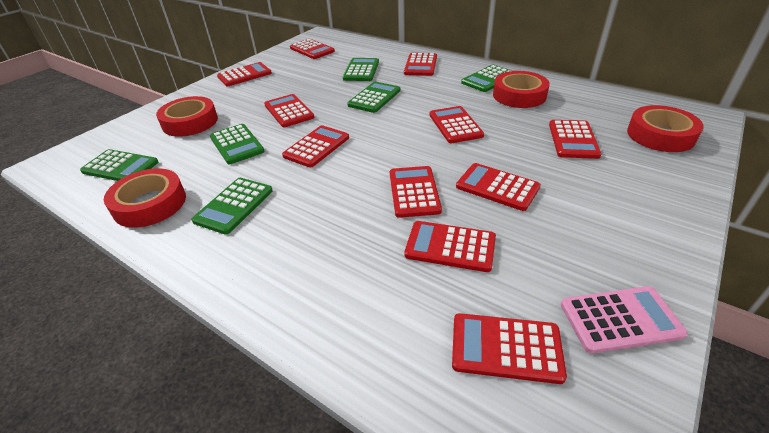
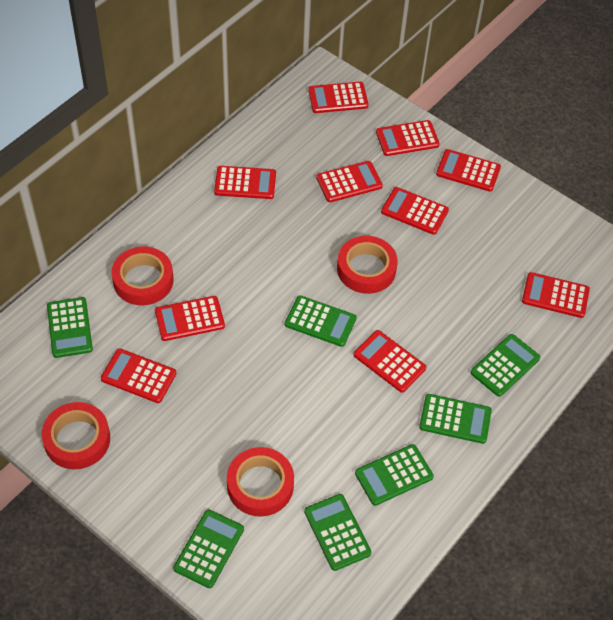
green calculator: [80,149,158,181] [191,178,273,235] [210,124,265,164] [343,58,379,81] [347,82,400,113] [461,65,512,92] = 6 -> [47,297,93,358] [173,510,244,588] [285,295,357,347] [304,494,371,571] [355,444,434,506] [419,394,492,444] [470,334,540,397] = 7
pink calculator: [561,286,688,353] = 1 -> none = 0
red calculator: [217,62,272,86] [264,94,315,127] [282,125,349,168] [290,39,335,59] [390,166,442,218] [404,53,437,76] [404,221,496,272] [430,106,484,143] [452,313,567,384] [456,163,541,211] [549,120,602,159] = 11 -> [101,348,176,403] [155,296,225,341] [214,166,276,199] [308,82,368,113] [316,161,383,202] [354,330,426,393] [376,120,440,156] [381,187,449,235] [436,149,501,192] [522,272,590,318] = 10

